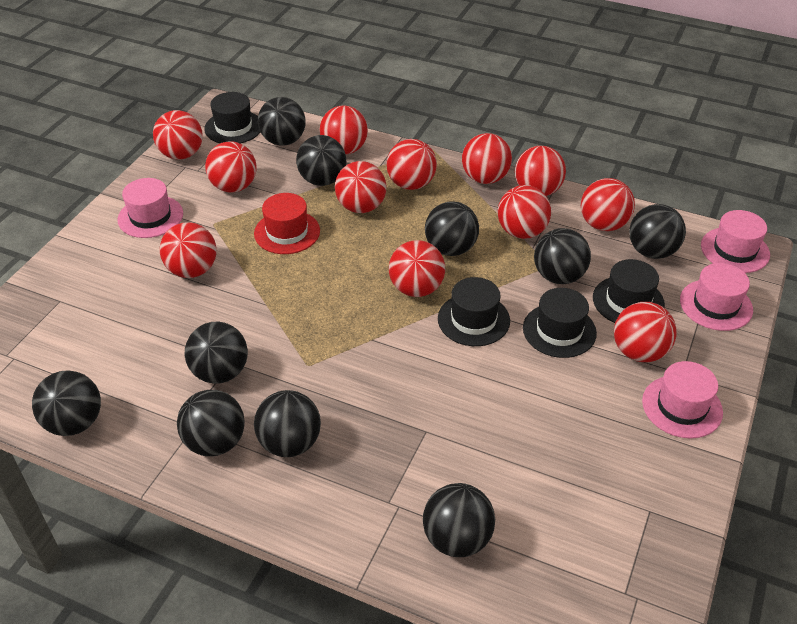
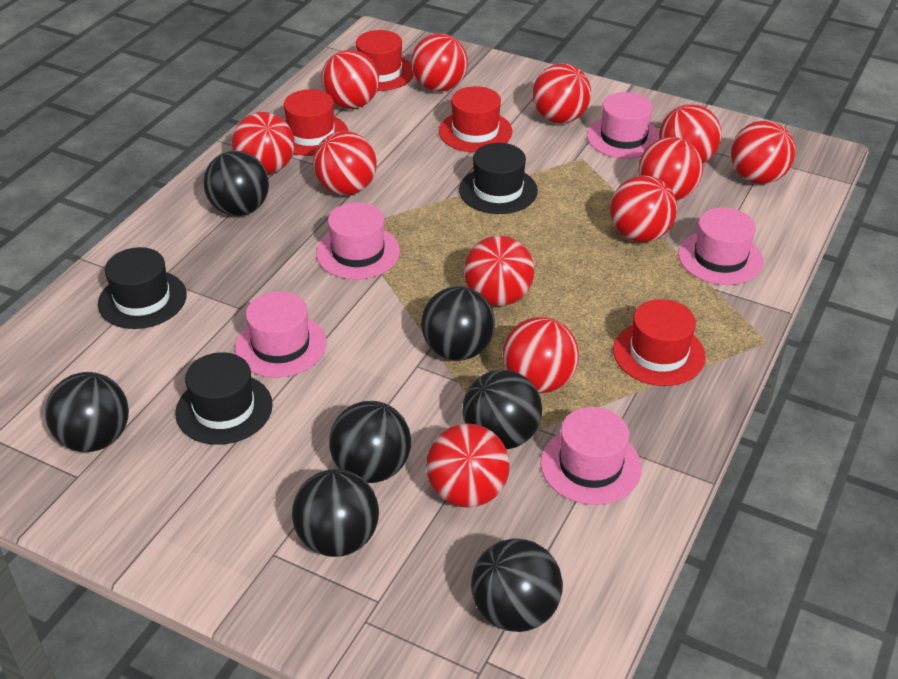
black ball: [32,370,101,436] [177,390,245,456] [185,322,248,384] [254,390,321,457] [258,97,306,146] [296,135,346,186] [423,483,495,557] [425,201,479,256] [534,228,591,284] [629,204,686,259] = 10 -> [45,372,129,452] [203,151,269,216] [292,469,379,557] [329,401,411,483] [421,286,495,360] [462,370,542,449] [471,538,563,632] = 7
black hat: [204,92,260,144] [438,277,510,346] [523,288,597,358] [593,259,665,323] = 4 -> [98,247,187,329] [175,352,273,445] [459,143,538,214] = 3
pink hat: [117,178,183,238] [642,361,723,439] [680,263,753,331] [701,210,770,273] = 4 -> [235,291,327,377] [316,202,400,279] [541,407,642,505] [587,92,659,159] [678,207,763,285] = 5
red hat: [254,193,320,254] = 1 -> [284,89,348,156] [356,30,414,91] [439,86,512,152] [613,299,706,386] = 4

